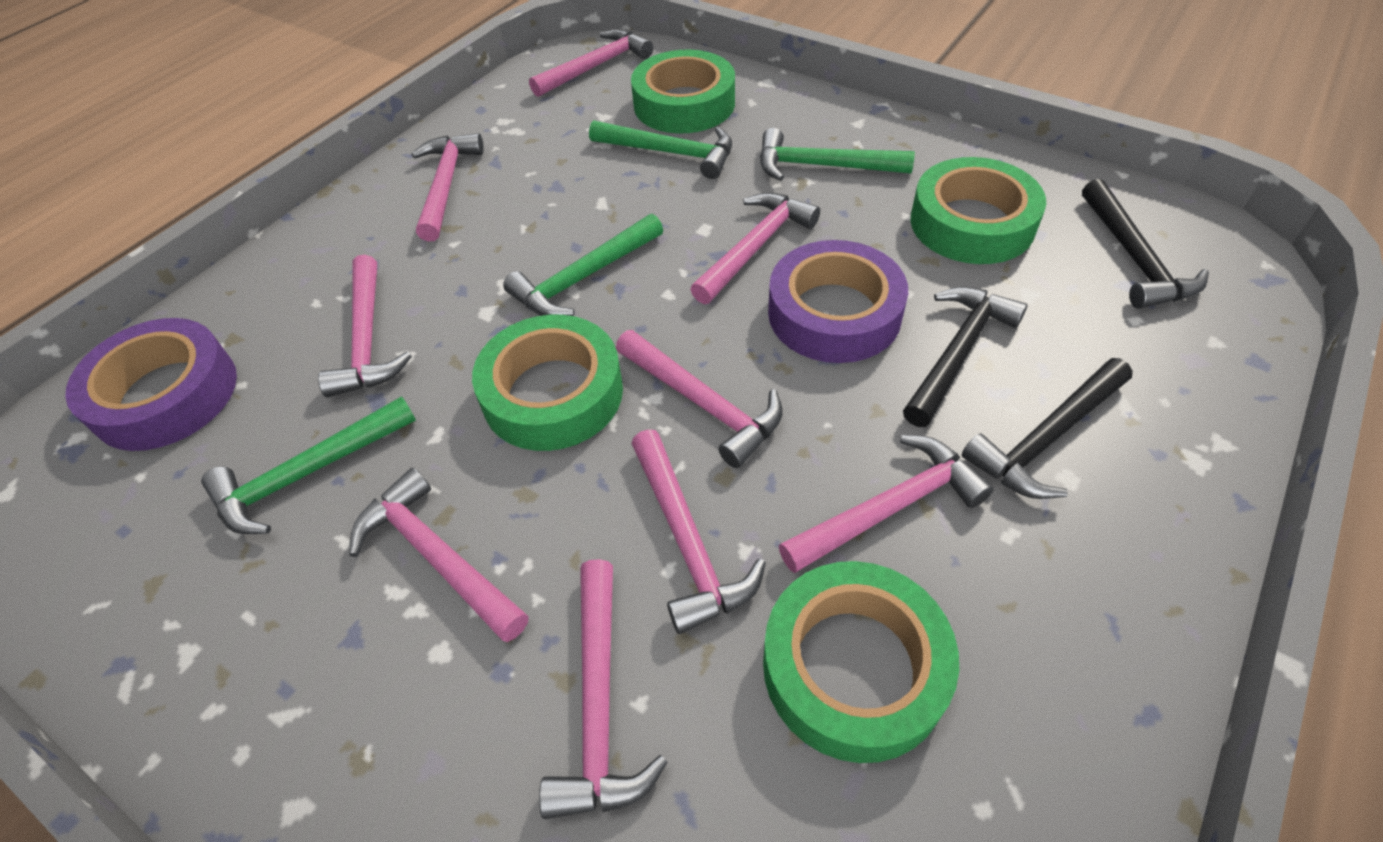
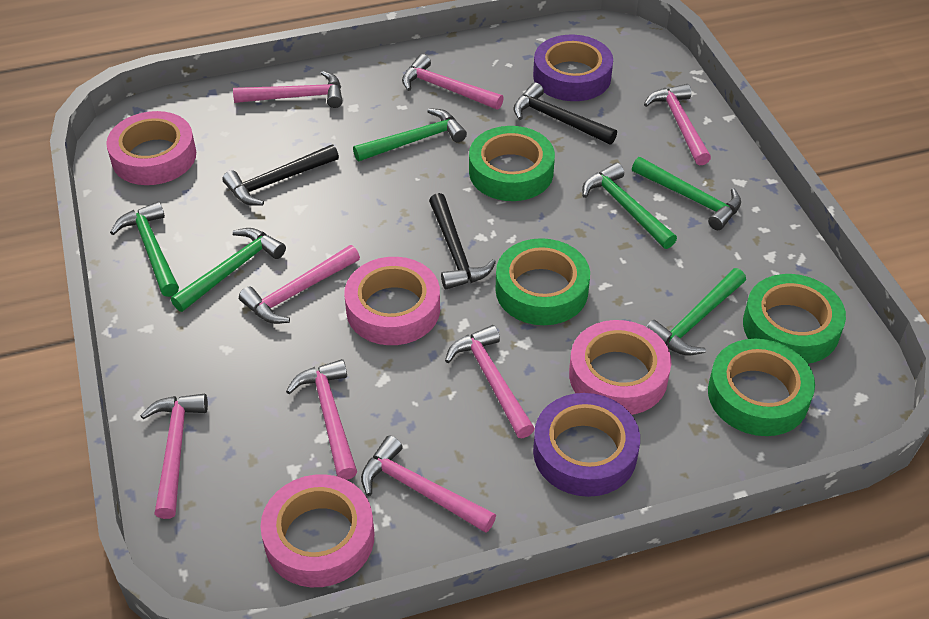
green hammer: [201,396,416,534] [503,214,663,316] [589,120,732,179] [760,128,915,181] = 4 -> [110,202,179,297] [171,228,286,312] [353,108,467,161] [582,163,677,249] [632,157,741,230] [646,268,746,355] = 6
pink hammer: [318,254,412,397] [349,468,529,642] [411,133,484,241] [529,29,653,97] [539,559,668,819] [616,330,782,468] [631,429,766,634] [690,192,820,304] [779,435,994,573] = 9 -> [140,394,208,519] [233,71,343,108] [239,245,360,324] [286,359,357,480] [361,435,496,533] [402,54,504,110] [445,325,535,438] [644,84,711,165] = 8
pink tape: none = 0 -> [106,111,196,185] [261,474,374,587] [344,257,440,345] [569,320,671,415] = 4

